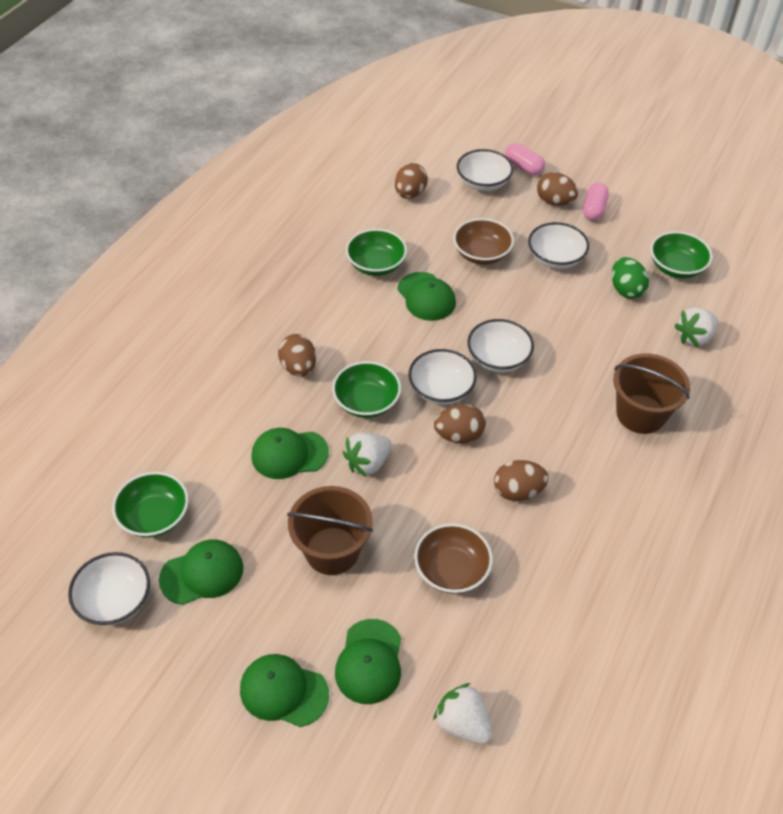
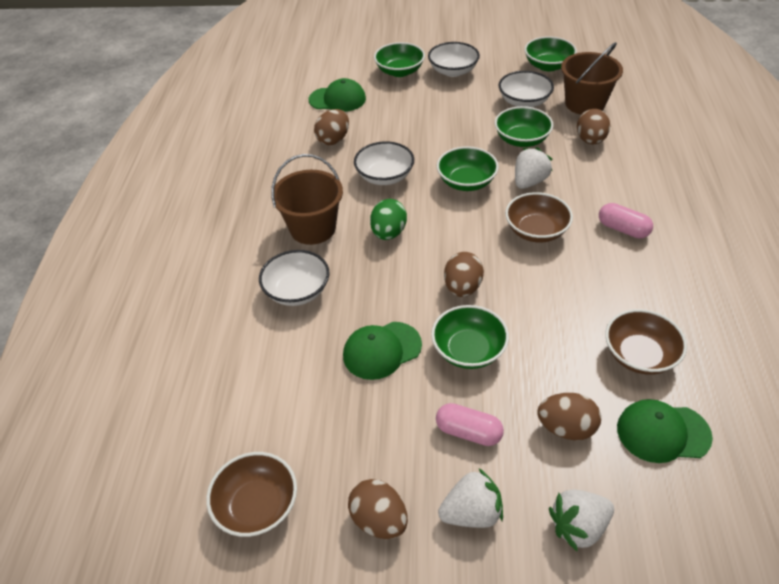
brown bowl: [414,523,493,594] [453,218,514,265] = 2 -> [206,452,297,537] [505,192,573,243] [605,309,687,375] = 3
green bowl: [112,472,189,538] [332,361,401,418] [346,229,407,276] [650,231,712,278] = 4 -> [374,42,425,77] [431,305,509,369] [437,146,499,191] [494,106,553,147] [524,36,577,71] = 5
green cap: [159,539,243,605] [240,654,329,727] [251,428,329,479] [335,619,401,704] [397,272,456,321] = 5 -> [309,78,366,112] [343,322,422,380] [617,399,713,463] = 3
white bowl: [68,552,150,625] [409,349,477,405] [457,149,513,191] [467,319,534,372] [528,222,589,269] = 5 -> [259,250,330,306] [354,141,414,185] [428,42,480,77] [499,71,554,107] = 4

